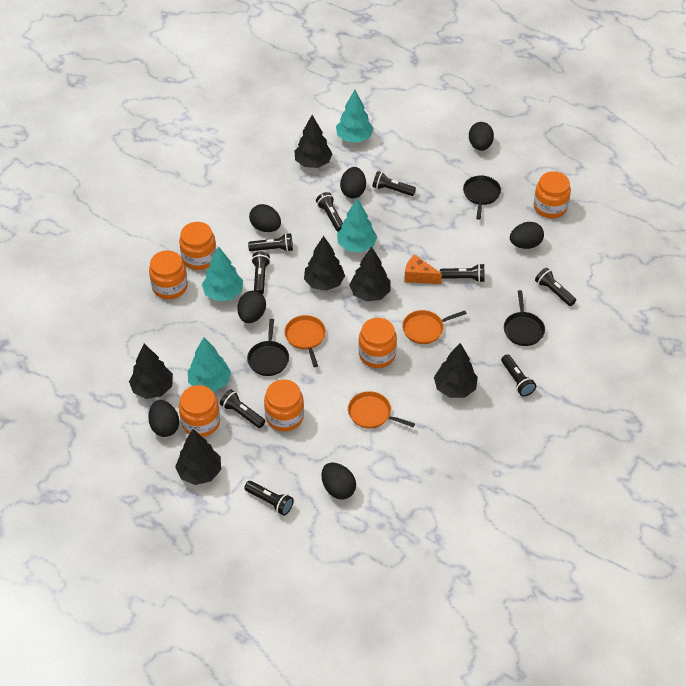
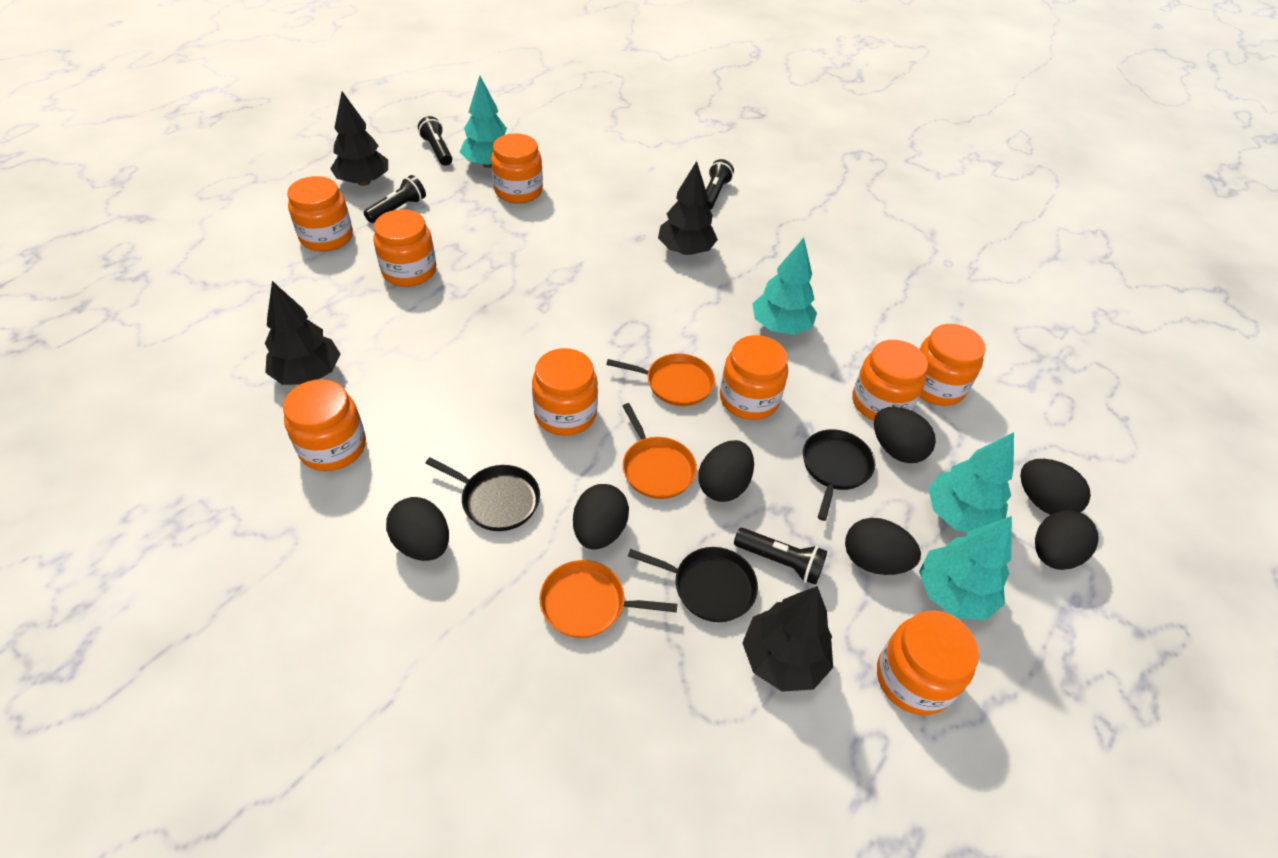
black flashlight: [220,389,265,428] [244,481,294,516] [248,233,293,252] [251,251,270,294] [316,192,343,232] [372,171,416,196] [440,263,484,283] [501,355,536,396] [535,268,576,306] = 9 -> [364,175,426,223] [418,116,452,166] [706,159,734,210] [734,528,827,585] = 4
black tree: [129,344,173,399] [175,429,221,485] [295,115,333,168] [304,236,345,291] [349,246,390,301] [434,343,478,398] = 6 -> [265,281,341,385] [330,91,388,186] [658,161,718,255] [742,586,833,692] = 4
orange cheese: [404,254,442,284] = 1 -> none = 0
orange jar: [149,250,188,299] [179,222,217,270] [179,385,220,437] [264,380,304,431] [358,318,397,368] [534,171,571,218] = 6 -> [283,379,366,471] [287,176,353,252] [373,209,436,287] [491,133,543,204] [532,348,598,436] [720,335,788,420] [852,340,928,421] [877,611,979,715] [919,324,986,406] = 9

